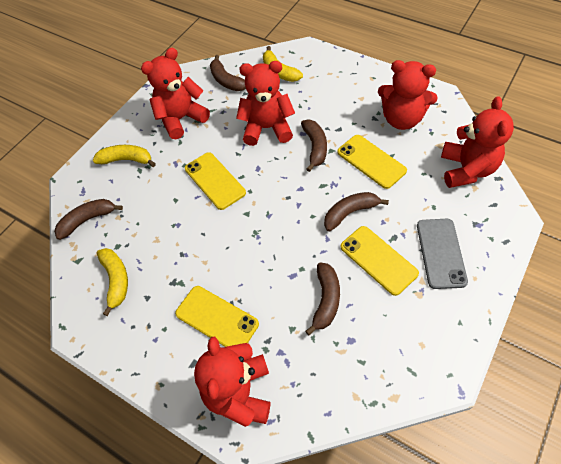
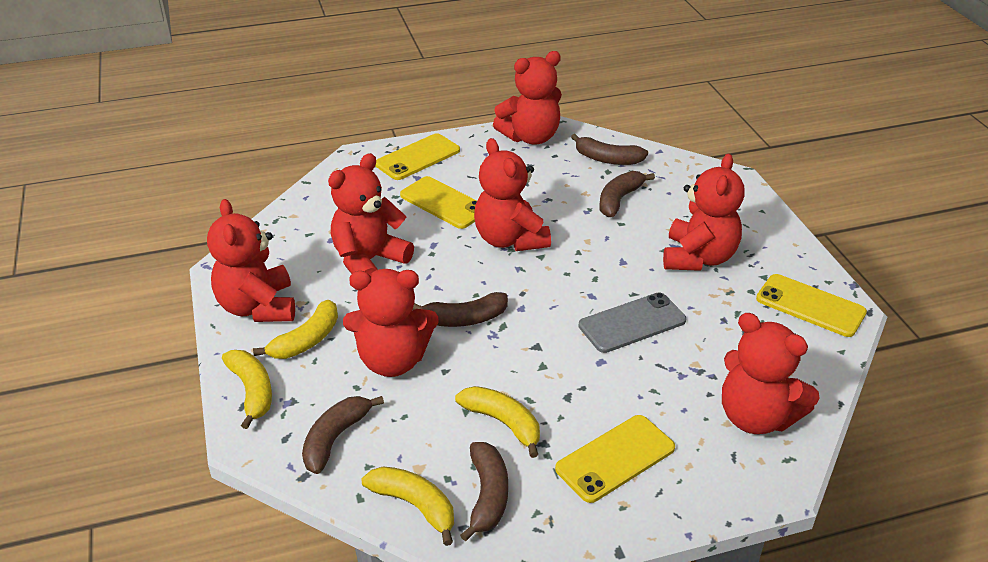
red teddy bear: [141,48,210,139] [194,337,270,427] [236,61,295,146] [378,60,438,130] [441,96,514,188] = 5 -> [207,199,295,322] [328,153,414,274] [343,269,439,377] [474,138,551,251] [493,51,562,144] [663,153,745,271] [722,313,820,434] = 7
yellow banana: [93,145,156,167] [97,248,128,316] [263,46,303,82] = 3 -> [222,350,272,429] [253,300,338,359] [362,466,454,546] [455,386,540,458] = 4

